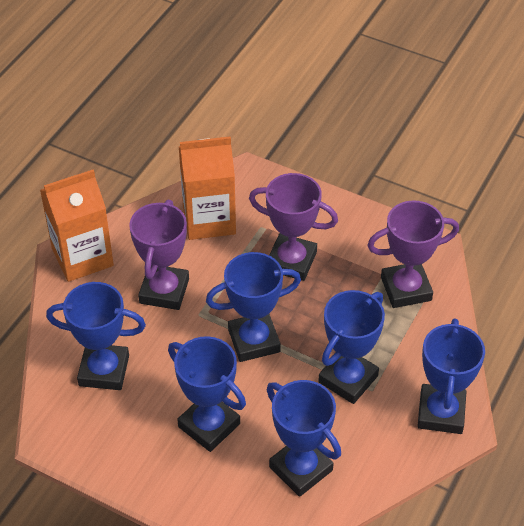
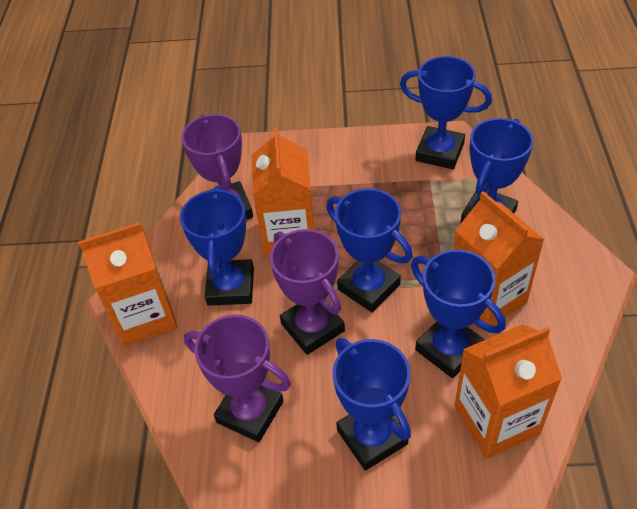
orange carton: [40,170,114,282] [179,136,236,240] = 2 -> [78,222,178,347] [252,128,315,258] [454,191,544,325] [454,324,562,459] = 4

